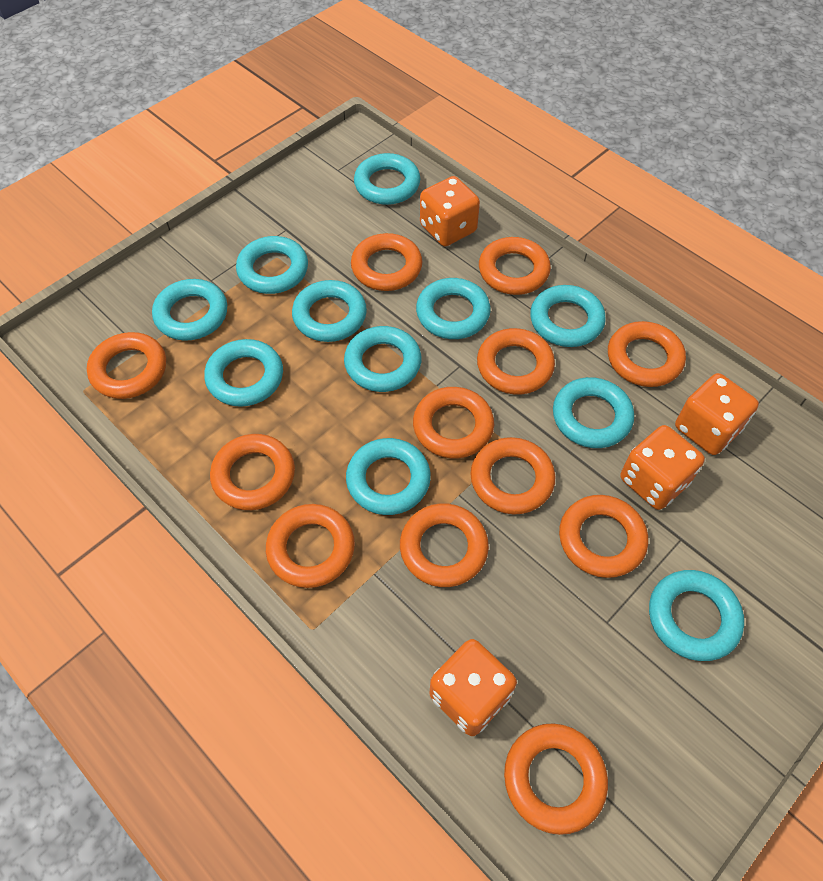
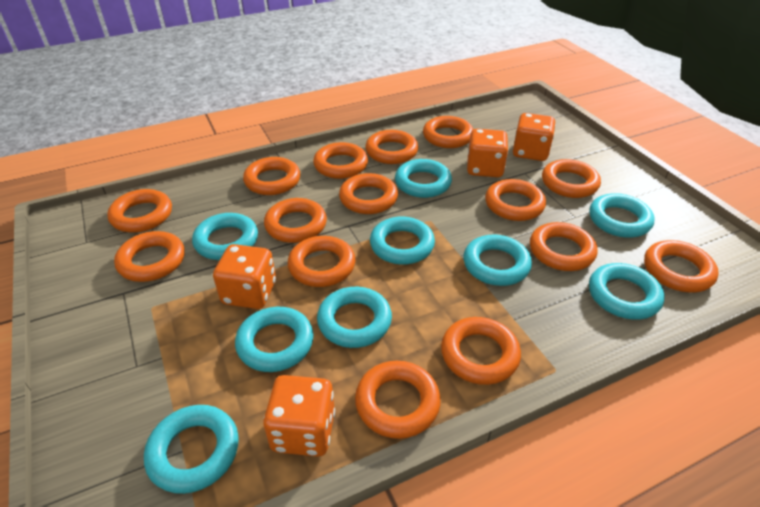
orange ring: [87,332,166,399] [210,434,295,510] [266,504,355,588] [351,233,422,291] [400,503,489,587] [413,387,494,459] [471,437,555,514] [477,328,555,395] [479,237,551,295] [504,723,608,835] [559,495,648,578] [608,321,686,387] = 12 -> [107,189,172,233] [114,231,185,282] [243,157,300,195] [264,198,327,243] [287,236,355,287] [313,142,368,179] [339,173,398,214] [355,361,441,439] [365,130,418,164] [423,116,473,148] [441,317,521,385] [485,179,546,221] [530,222,598,271] [542,159,601,198] [644,240,718,293] = 15
turquoise ring: [152,279,227,341] [204,339,283,407] [236,236,308,294] [292,280,367,342] [344,326,422,392] [346,438,431,515] [354,153,420,205] [416,278,491,339] [530,285,606,347] [553,377,634,448] [649,570,744,661] = 11 -> [144,405,239,494] [192,213,258,260] [235,307,314,372] [317,287,392,348] [370,217,435,265] [395,159,452,198] [463,235,532,286] [589,193,655,238] [589,263,665,320] = 9

